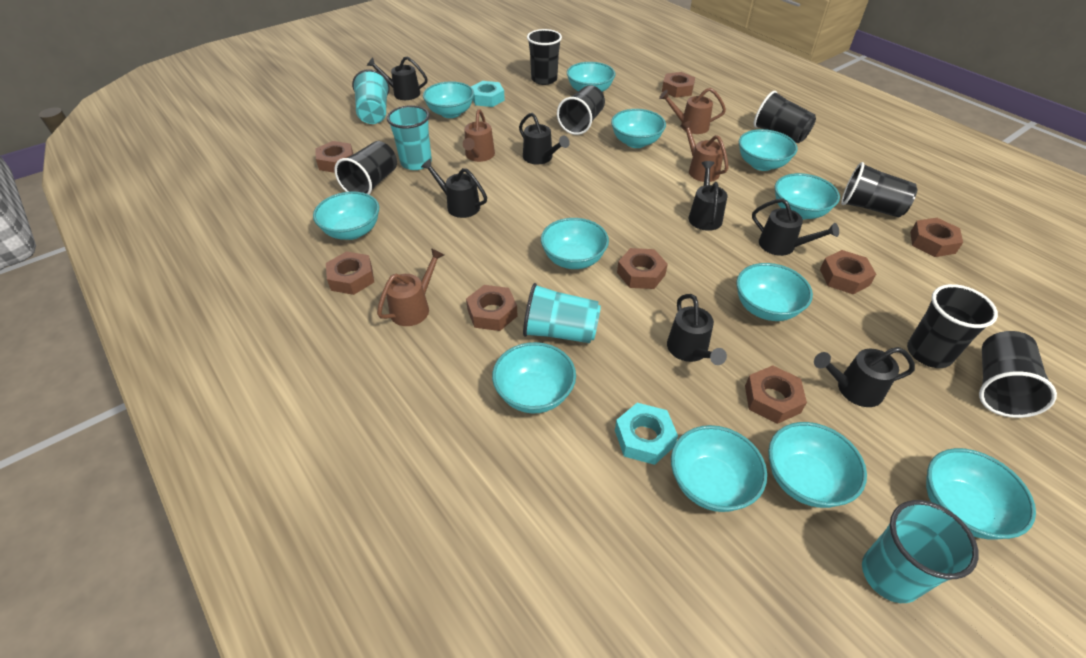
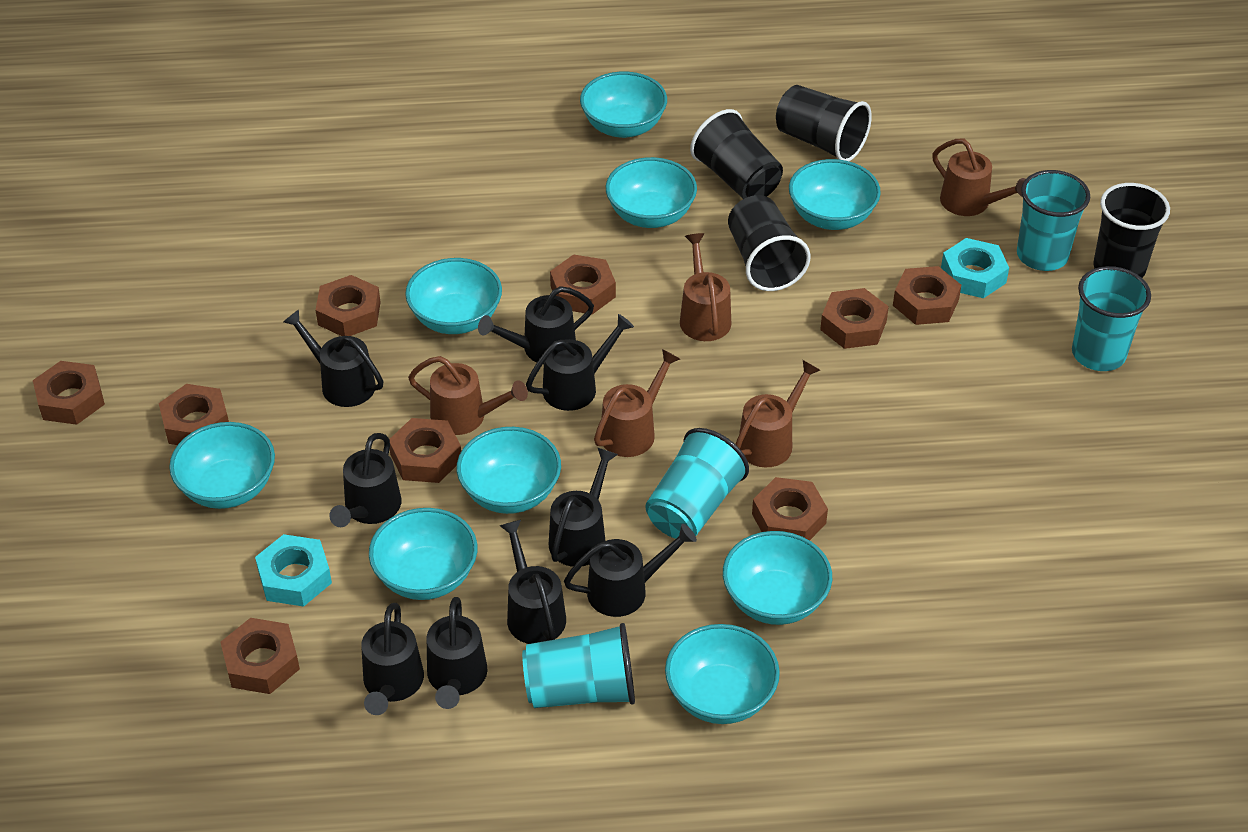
black cup: [335,141,397,195] [527,29,562,85] [557,85,605,135] [754,91,816,143] [841,162,917,218] [907,284,998,368] [979,331,1057,418] = 7 -> [690,109,783,199] [728,195,811,291] [776,85,872,161] [1093,183,1170,278] = 4
black watering can: [367,56,428,100] [421,159,487,218] [519,113,570,164] [667,294,727,365] [689,161,727,231] [752,198,839,256] [814,347,915,407] = 7 -> [283,309,384,407] [329,433,401,527] [361,603,424,715] [427,597,488,709] [478,286,594,365] [500,520,566,644] [526,314,634,411] [548,448,618,567] [564,524,697,617] = 9
brown nut: [315,141,353,173] [326,251,374,295] [466,285,517,331] [617,248,668,289] [662,72,695,98] [745,365,807,424] [820,250,876,295] [910,218,963,257] = 8 -> [33,361,105,425] [159,384,229,445] [220,618,300,694] [316,275,381,336] [390,418,461,483] [550,254,616,314] [752,477,828,540] [820,288,889,349] [893,266,961,325] = 9
brown watering can: [377,248,444,326] [463,109,495,162] [659,88,726,134] [680,121,728,182] = 4 -> [408,356,528,435] [594,349,680,457] [680,233,731,341] [735,360,820,467] [932,139,1025,216] = 5
turquoise bowl: [313,191,379,240] [423,81,474,118] [492,342,576,414] [541,218,609,269] [567,62,615,92] [611,109,666,148] [671,425,767,512] [736,263,813,321] [739,129,798,171] [768,422,867,508] [775,173,840,220] [926,448,1036,539] = 12 -> [169,422,275,509] [369,508,477,600] [405,258,502,334] [457,427,561,514] [580,72,667,138] [606,157,697,228] [665,624,780,724] [723,531,832,625] [789,159,881,230] = 9

